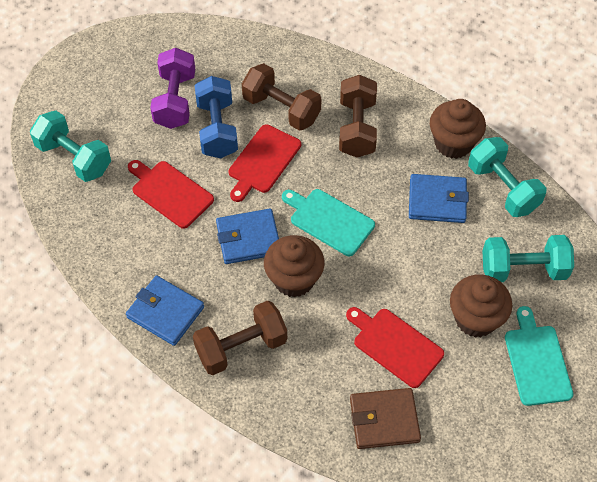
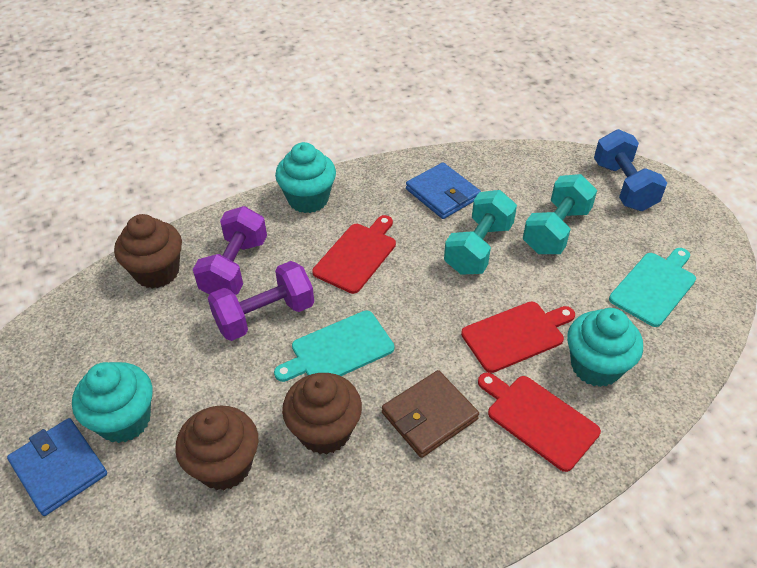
blue wallet: [126,275,204,346] [216,208,279,264] [409,174,469,223] = 3 -> [7,418,107,516] [406,162,481,219] = 2
brown dumbbell: [193,300,287,375] [242,63,322,131] [339,75,377,158] = 3 -> none = 0
purple dumbbell: [150,48,195,129] = 1 -> [193,206,267,295] [208,261,314,341] = 2
turquoise cupcake: none = 0 -> [72,362,153,443] [275,142,336,213] [567,308,643,387] = 3
turquoise dumbbell: [30,110,111,182] [468,137,546,217] [482,235,574,282] = 3 -> [444,190,517,275] [523,174,597,254] = 2

